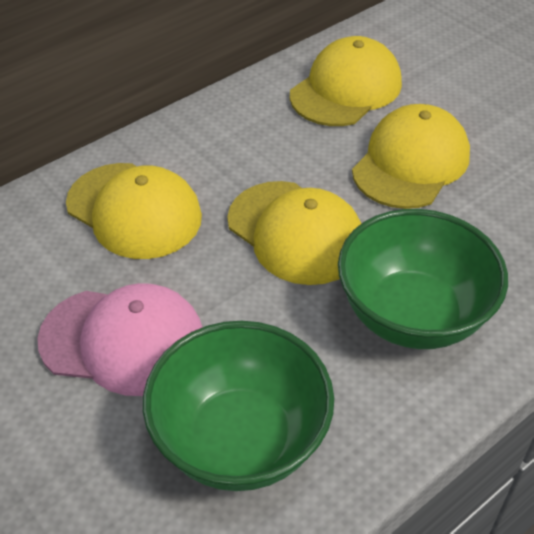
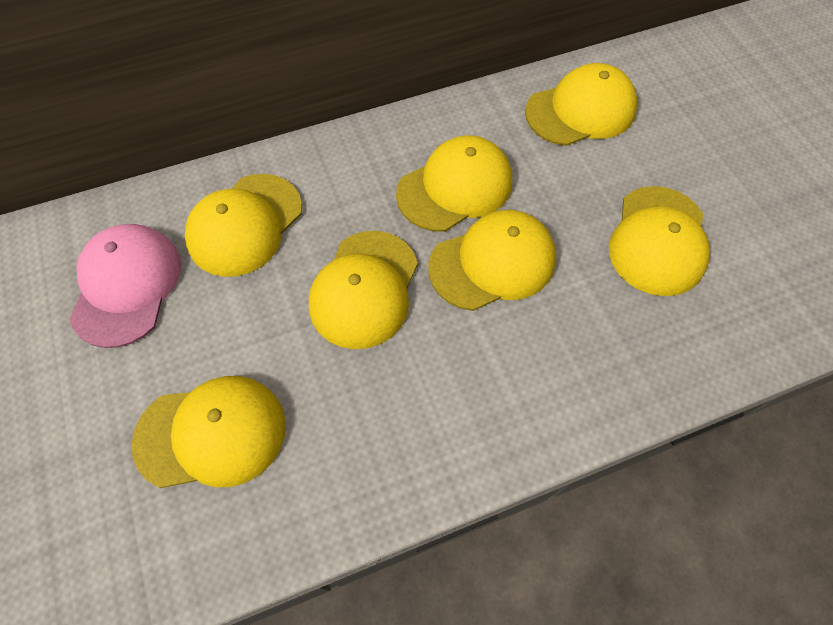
green bowl: [143,321,334,491] [338,209,508,349] = 2 -> none = 0
yellow cap: [66,163,202,259] [227,181,362,285] [290,36,402,126] [352,104,470,209] = 4 -> [131,376,286,488] [185,174,302,277] [309,231,418,349] [396,135,512,232] [428,210,556,311] [525,63,637,146] [609,186,710,296] = 7

